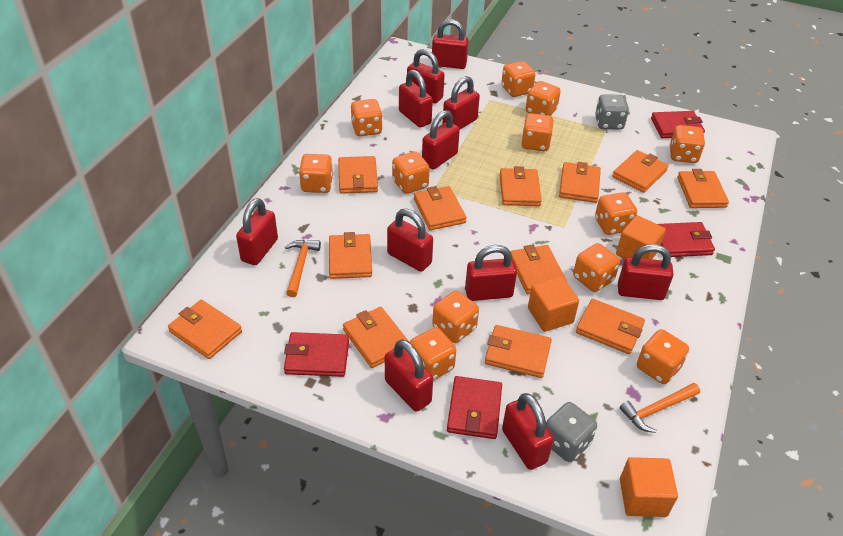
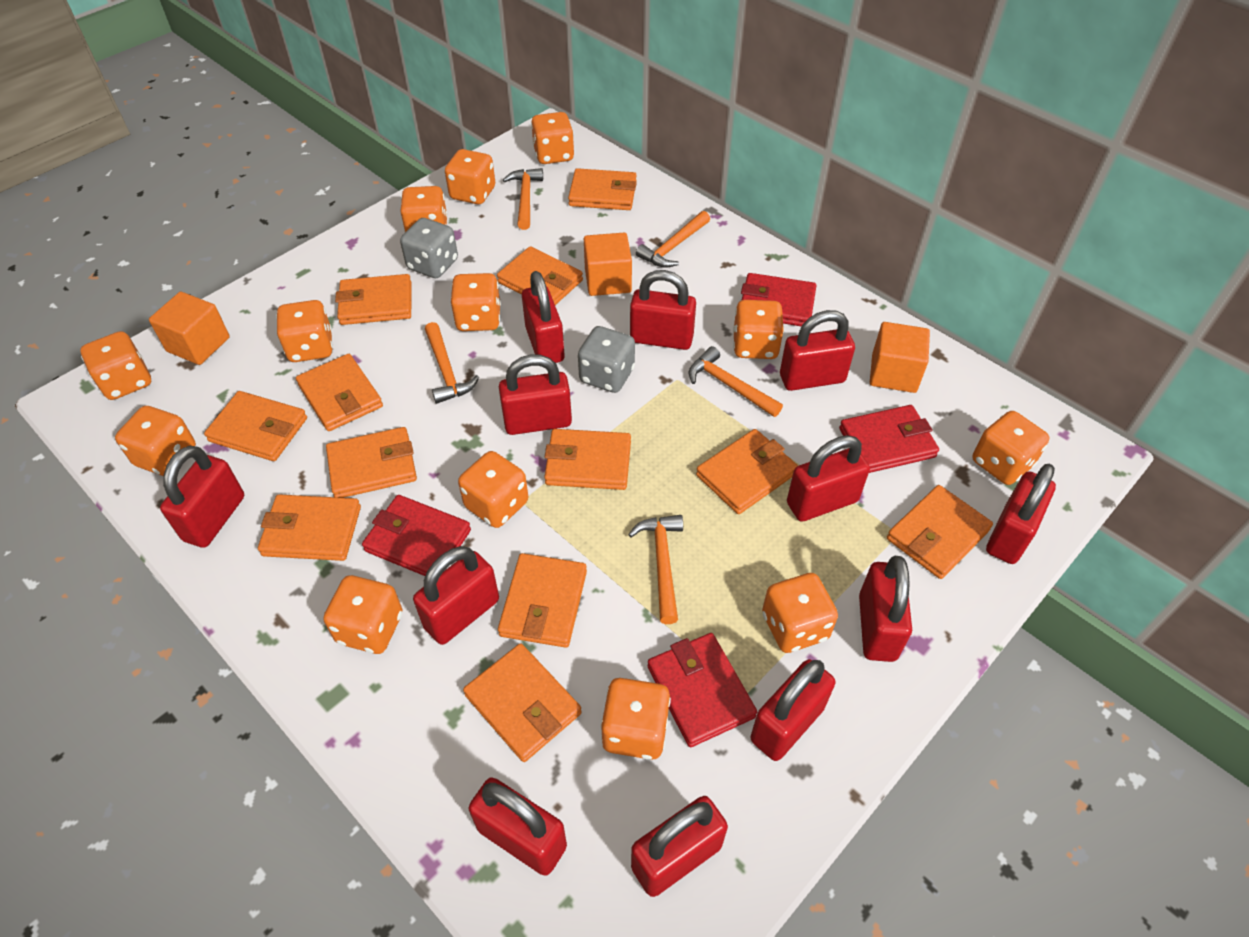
orange dice: [299,154,333,193] [351,99,383,136] [392,152,430,194] [410,327,456,380] [432,291,479,343] [501,61,535,97] [521,113,554,151] [525,81,561,116] [573,243,620,292] [595,192,637,235] [637,329,689,384] [669,125,705,163] = 12 -> [80,331,151,400] [115,406,196,476] [276,300,333,362] [324,575,402,654] [400,186,448,232] [445,149,495,204] [451,273,501,331] [458,451,528,528] [531,112,574,164] [600,678,671,760] [733,300,784,359] [762,573,838,653] [972,411,1049,485] = 13
orange hammer: [285,240,321,297] [620,383,700,433] = 2 -> [425,322,479,404] [503,168,543,230] [628,515,683,624] [636,211,710,268] [689,346,783,417] = 5
red padlock: [236,198,278,265] [385,339,433,412] [387,209,433,272] [399,70,433,128] [407,49,445,104] [422,110,460,170] [432,19,469,69] [443,76,480,129] [465,245,517,301] [502,393,554,470] [618,244,674,300] = 11 -> [160,446,244,548] [413,546,499,645] [468,777,567,876] [499,355,572,435] [522,271,565,363] [630,270,696,350] [631,796,728,897] [751,659,836,761] [780,310,855,391] [787,435,870,522] [859,556,912,662] [986,464,1056,564] = 12

